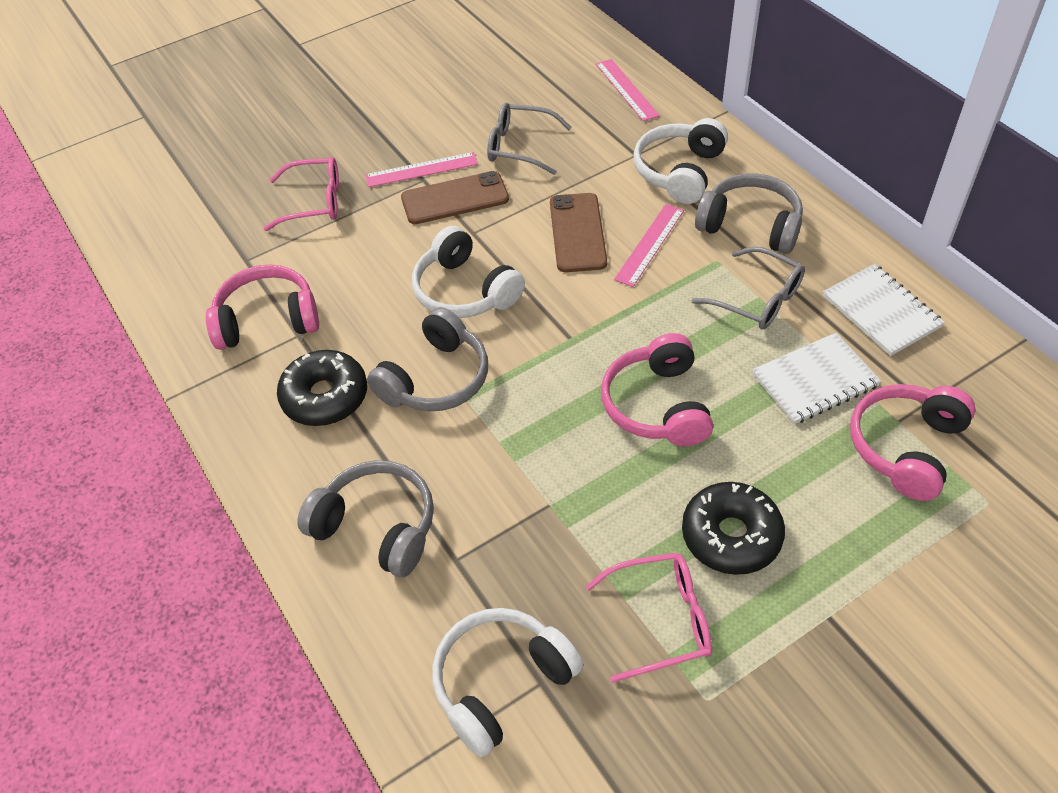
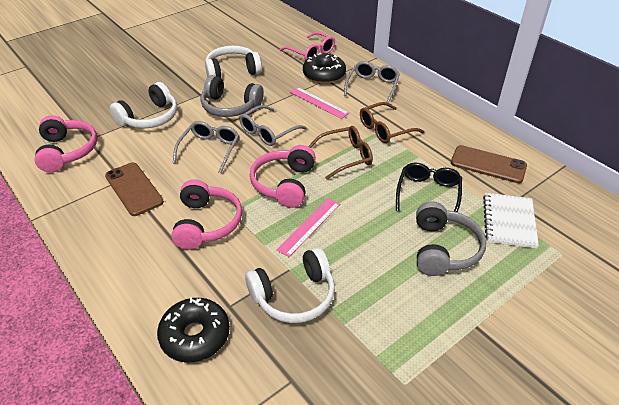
black glasses: none = 0 -> [396,162,462,212] = 1
brown glasses: none = 0 -> [308,126,373,179] [360,102,424,143] = 2
grey glasses: [487,103,572,175] [692,247,805,329] = 2 -> [173,121,240,173] [239,105,307,146] [344,61,400,103] = 3
grey headphones: [297,460,434,577] [367,307,488,411] [695,173,803,254] = 3 -> [201,75,264,117] [416,202,486,276] = 2
pink glasses: [264,157,339,231] [586,552,712,683] = 2 -> [280,32,335,60] = 1
pink ruler: [365,152,478,187] [596,59,660,121] [614,204,684,287] = 3 -> [277,198,340,257] [290,87,349,119] = 2
white notebook: [752,333,881,424] [823,264,945,356] = 2 -> [483,193,539,249] = 1

